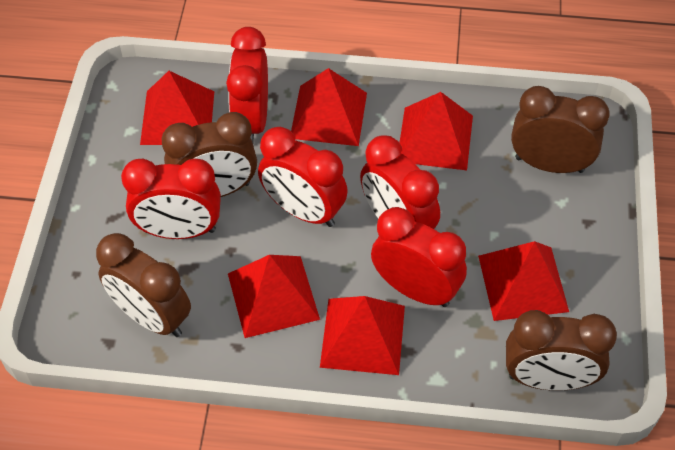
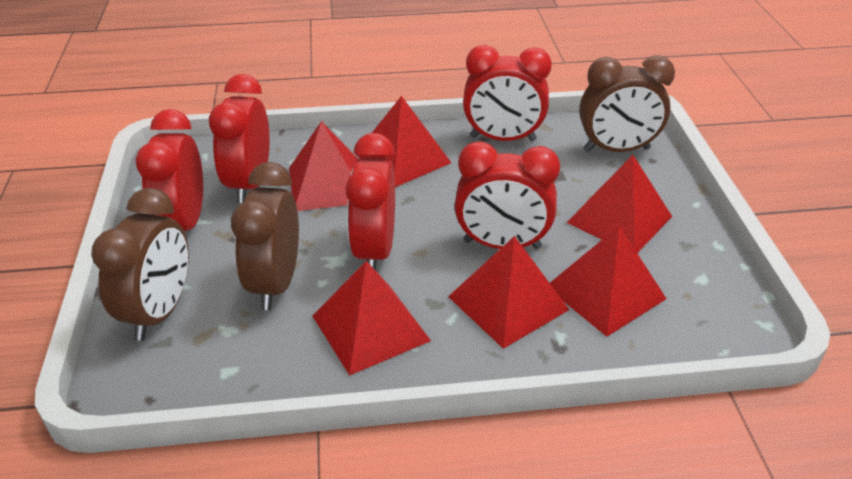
brown clock: [96,233,191,337] [162,112,257,197] [506,310,617,391] [511,86,610,173] = 4 -> [91,188,189,341] [231,162,299,310] [579,55,675,152] = 3

